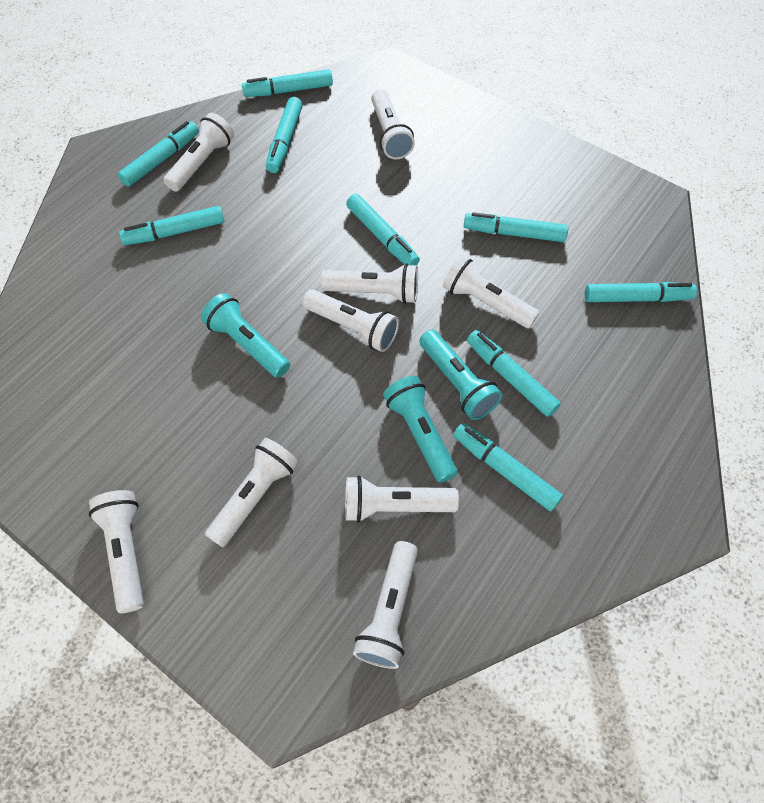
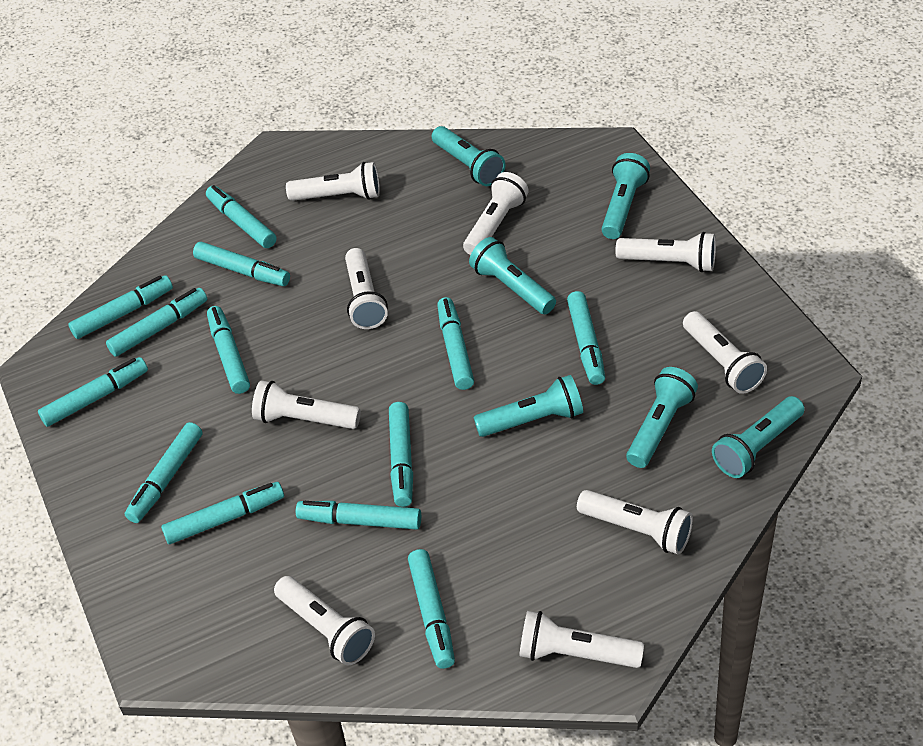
turquoise flashlight: [201,293,290,378] [383,376,458,483] [419,330,502,420] = 3 -> [432,126,505,186] [469,237,556,314] [474,375,583,437] [601,153,650,239] [626,367,698,468] [712,396,805,478] = 6
turquoise marker: [118,121,199,187] [119,206,225,245] [242,69,333,97] [266,97,303,173] [346,194,420,265] [454,423,563,511] [464,212,568,242] [467,330,561,417] [585,282,697,302] = 9 -> [38,357,148,427] [68,275,173,339] [106,288,207,357] [125,422,203,523] [161,482,284,544] [193,242,290,286] [206,185,277,248] [207,306,250,394] [296,501,421,530] [389,402,413,507] [408,549,455,669] [437,297,474,390] [567,291,605,385] = 13

